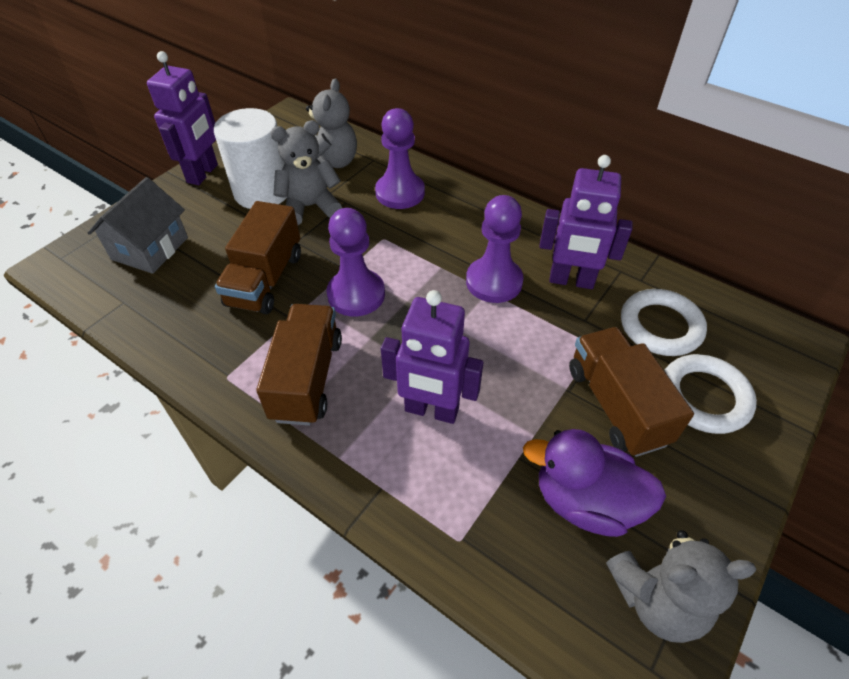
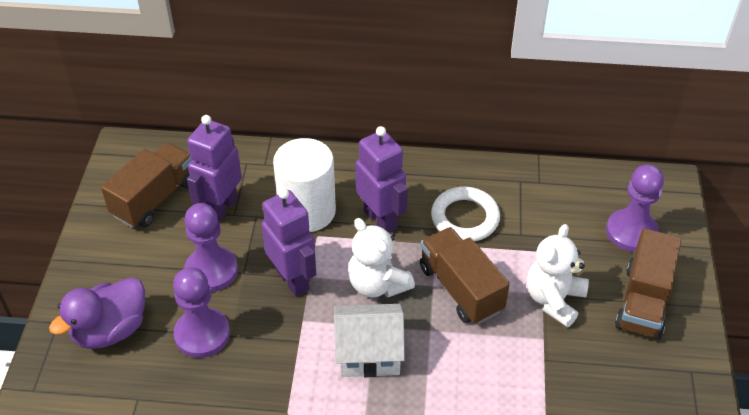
grey house: [88,177,188,274] = 1 -> none = 0
grey teddy bear: [270,120,342,225] [306,79,357,168] [606,530,756,643] = 3 -> none = 0
white house: none = 0 -> [334,304,405,377] = 1
white ring: [621,289,707,356] [664,354,757,434] = 2 -> [431,187,500,241] = 1
white teddy bear: none = 0 -> [348,218,415,298] [527,224,589,328] = 2

